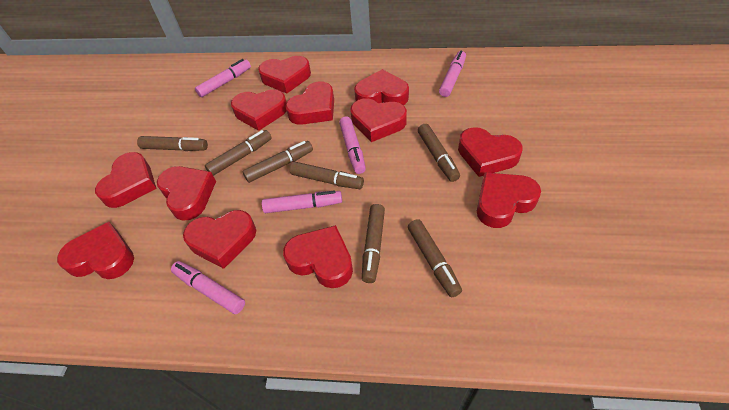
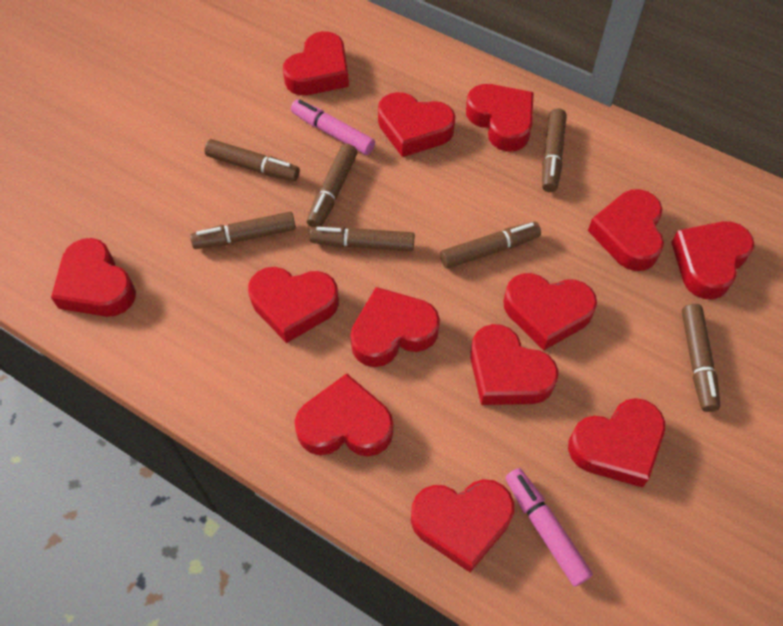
pink marker: [171,261,245,314] [195,59,251,97] [262,191,342,213] [339,116,366,174] [439,51,466,97] = 5 -> [291,99,375,155] [505,468,593,587] = 2
red heart: [57,222,134,279] [95,152,157,208] [157,166,216,221] [183,210,256,269] [231,89,287,131] [258,56,311,94] [283,225,353,288] [285,81,334,125] [350,98,407,142] [354,69,409,105] [458,127,523,177] [477,173,541,228] = 12 -> [51,238,136,317] [248,267,339,343] [283,31,349,95] [295,373,393,457] [350,287,440,367] [378,92,455,157] [411,479,514,572] [466,84,534,151] [470,324,558,405] [503,273,597,351] [568,398,665,487] [588,189,664,271] [671,221,754,299] = 13

